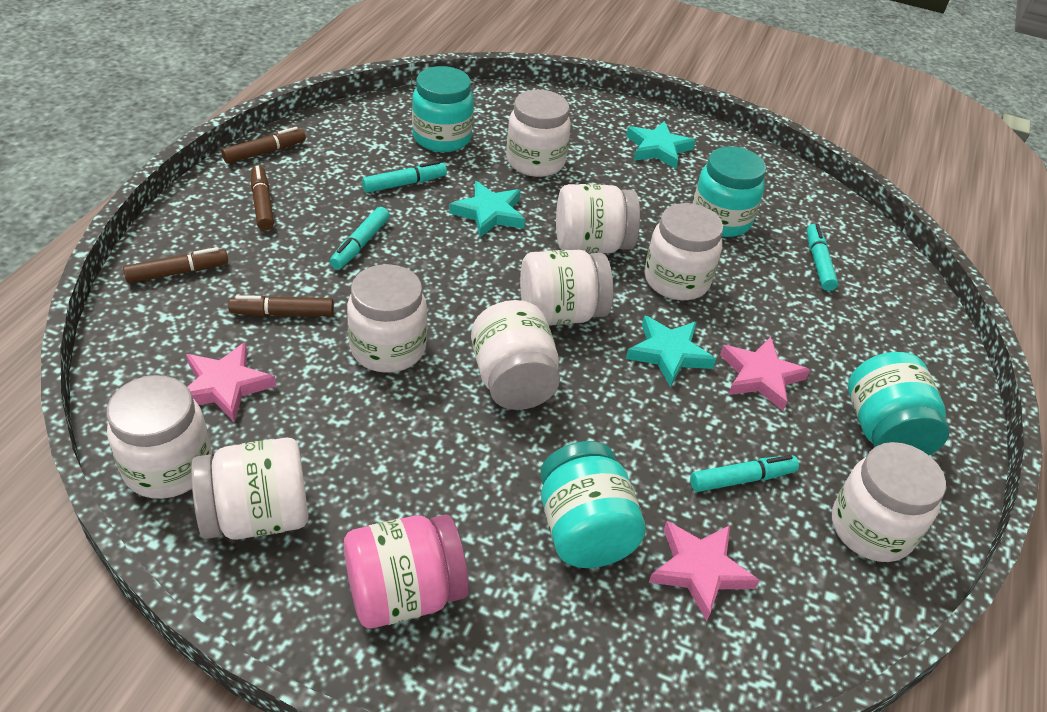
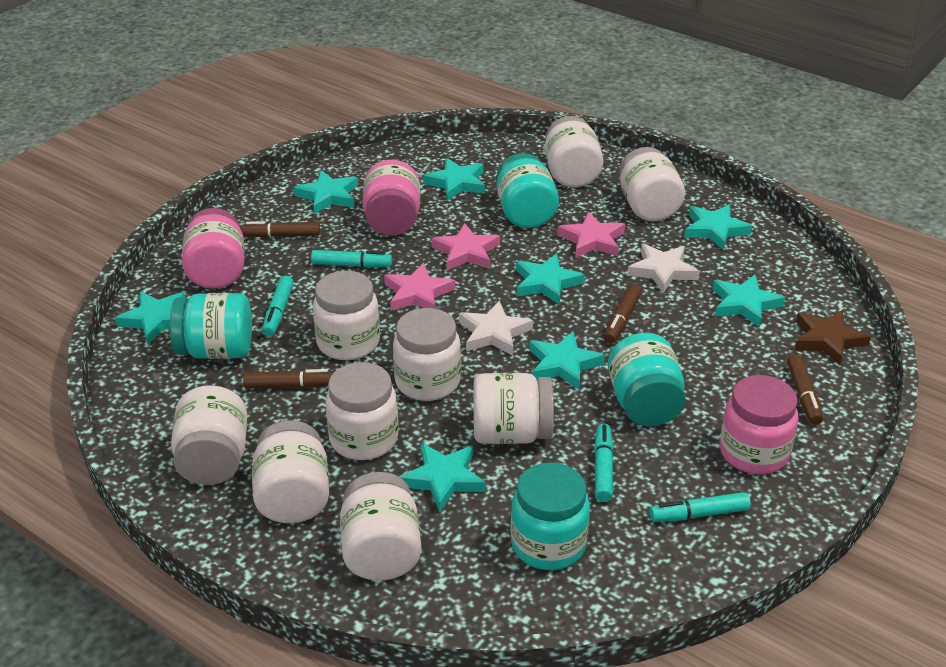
brown star: none = 0 -> [795,310,871,365] = 1
pink jar: [344,514,469,628] = 1 -> [182,208,245,289] [363,160,420,236] [720,375,798,474] = 3
turquoise star: [449,181,525,237] [626,121,696,169] [626,315,716,387] = 3 -> [115,291,185,344] [294,170,358,214] [400,443,486,512] [423,158,485,201] [516,254,585,305] [529,331,605,390] [684,204,752,250] [713,274,785,328] = 8
white star: none = 0 -> [459,300,533,356] [627,244,700,293] = 2

